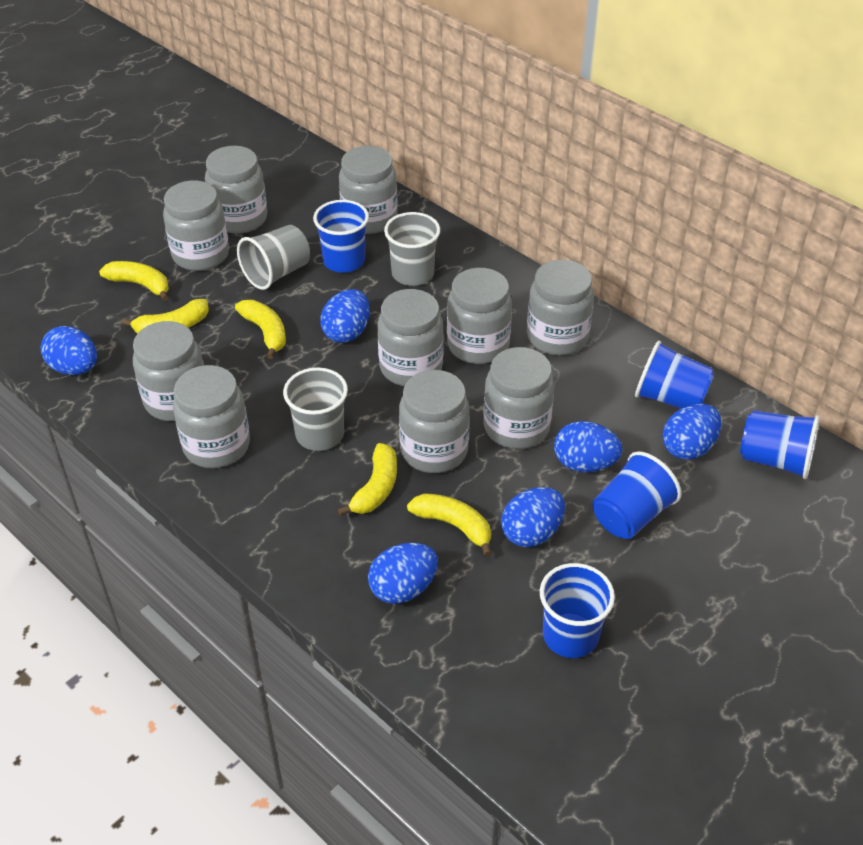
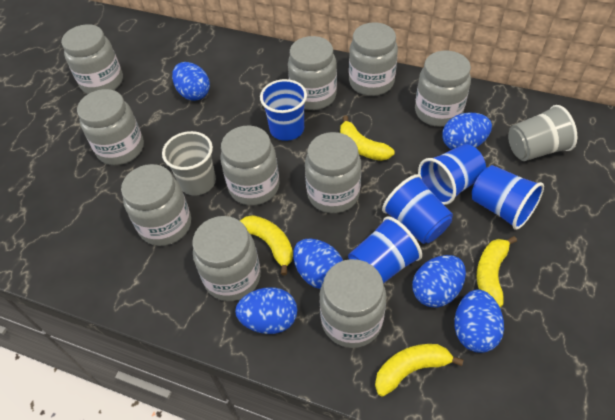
grey cup: [237,225,310,290] [283,367,348,451] [384,212,440,286] = 3 -> [162,131,216,196] [508,105,577,161] = 2
yellow banana: [99,261,169,301] [122,299,209,333] [235,300,286,359] [338,443,397,516] [407,494,492,557] = 5 -> [240,215,293,275] [340,115,395,161] [375,344,463,396] [477,236,517,307] = 4

